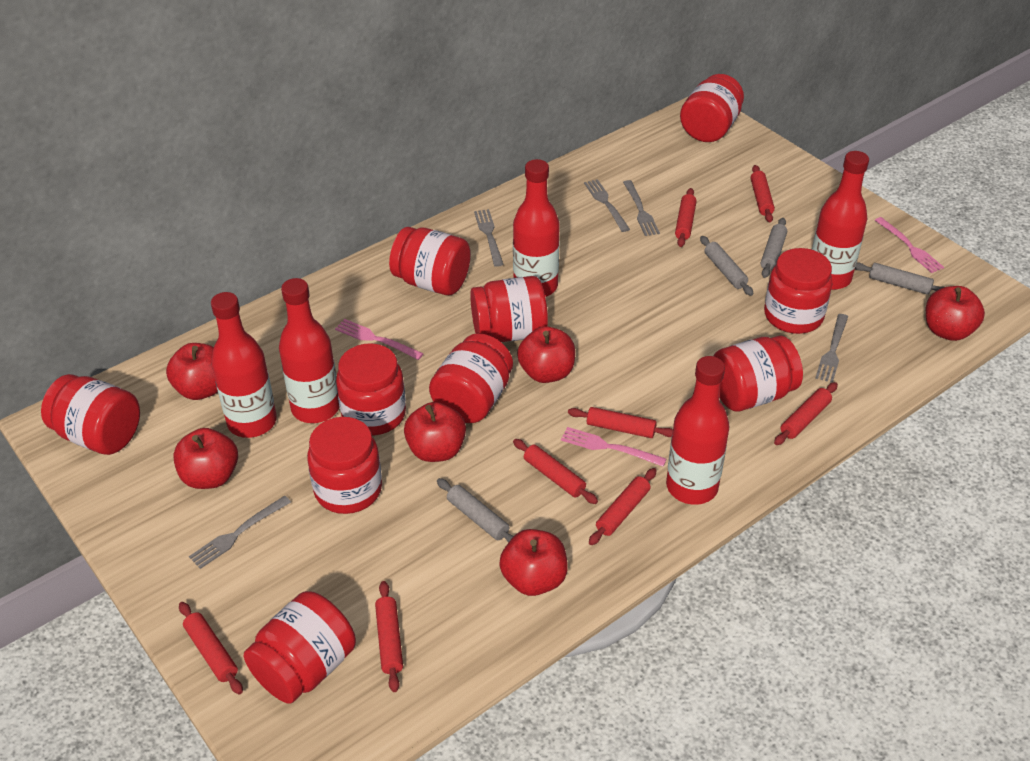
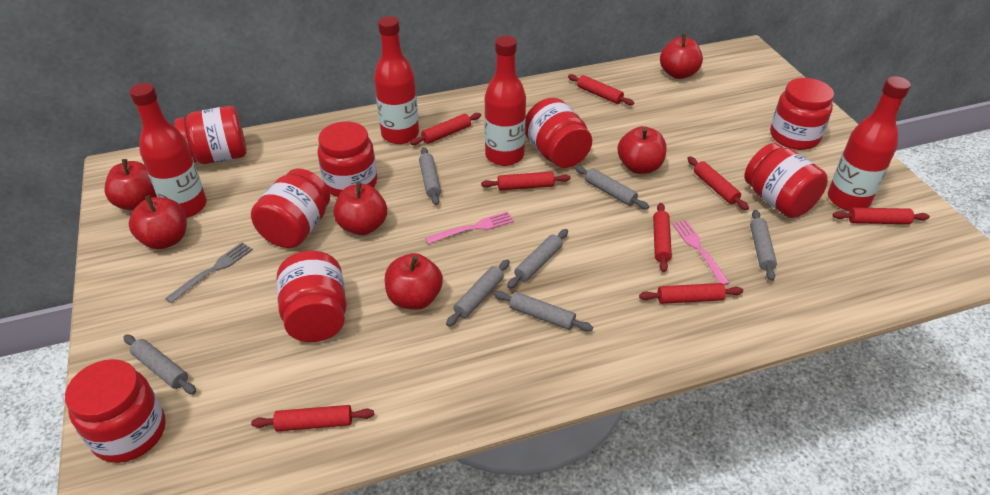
grey fork: [189,496,291,569] [474,209,504,267] [584,179,630,232] [623,180,660,236] [815,314,848,383] = 5 -> [165,242,253,303] = 1
grey rolling pin: [437,478,514,543] [700,236,753,296] [761,218,787,278] [855,262,944,295] = 4 -> [123,335,196,394] [419,147,441,205] [446,259,510,327] [494,291,593,331] [507,229,568,288] [575,166,649,209] [750,210,777,281] = 7
pink fork: [335,319,424,360] [561,427,666,467] [875,217,944,273] = 3 -> [425,211,514,244] [672,220,730,285] = 2
red bottle: [211,292,277,438] [279,278,340,423] [513,159,560,297] [666,356,730,505] [812,151,869,290] = 5 -> [129,83,207,218] [374,16,419,144] [484,36,526,166] [828,76,911,211] = 4
red jar: [41,374,140,455] [244,591,356,704] [307,417,382,514] [336,343,406,435] [389,227,471,295] [429,333,513,423] [470,276,548,342] [680,74,744,142] [714,336,803,412] [764,248,832,334] = 10 -> [65,359,165,463] [175,106,246,164] [251,169,330,248] [277,251,346,342] [318,122,377,197] [525,98,592,168] [744,143,828,218] [770,78,834,150] = 8

